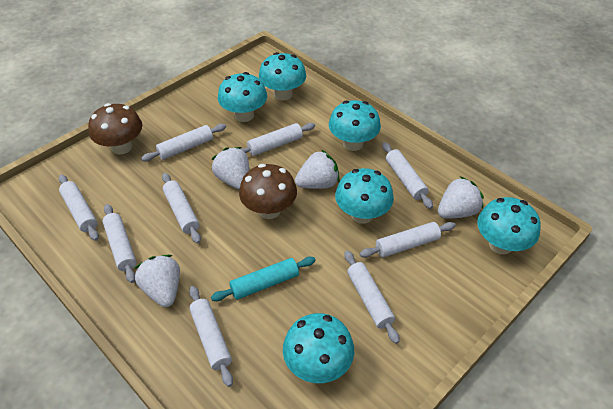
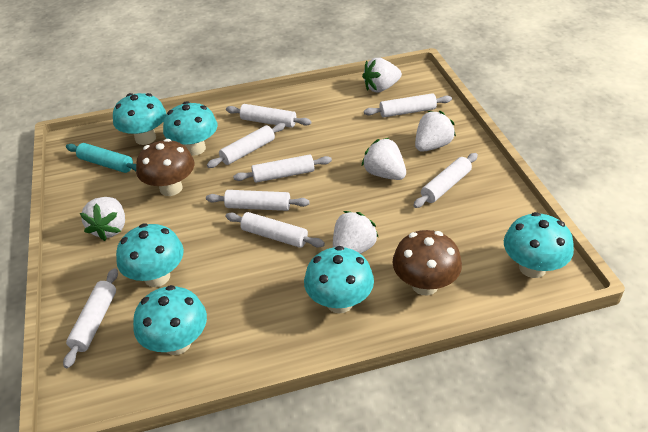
white rolling pin: [59,175,99,241] [102,204,137,283] [141,124,226,161] [162,173,201,244] [189,286,233,387] [241,123,315,156] [344,251,400,344] [359,222,456,258] [382,142,433,209] = 9 -> [63,268,118,368] [206,190,310,211] [207,123,285,168] [225,212,325,248] [226,104,311,128] [233,154,332,183] [364,93,452,117] [413,153,478,208] = 8
white strawberry: [134,255,180,307] [212,147,249,190] [295,150,340,189] [438,176,484,219] = 4 -> [80,197,125,241] [333,211,378,254] [361,138,406,180] [362,58,402,92] [415,111,456,152] = 5

